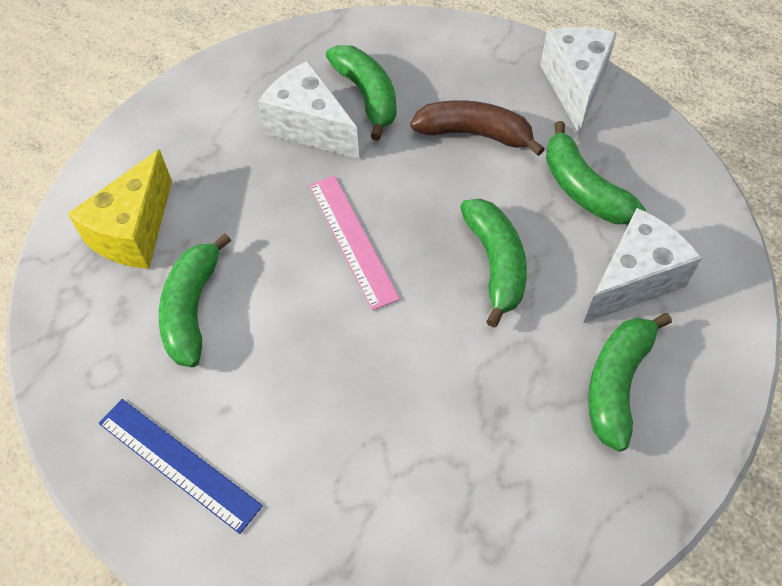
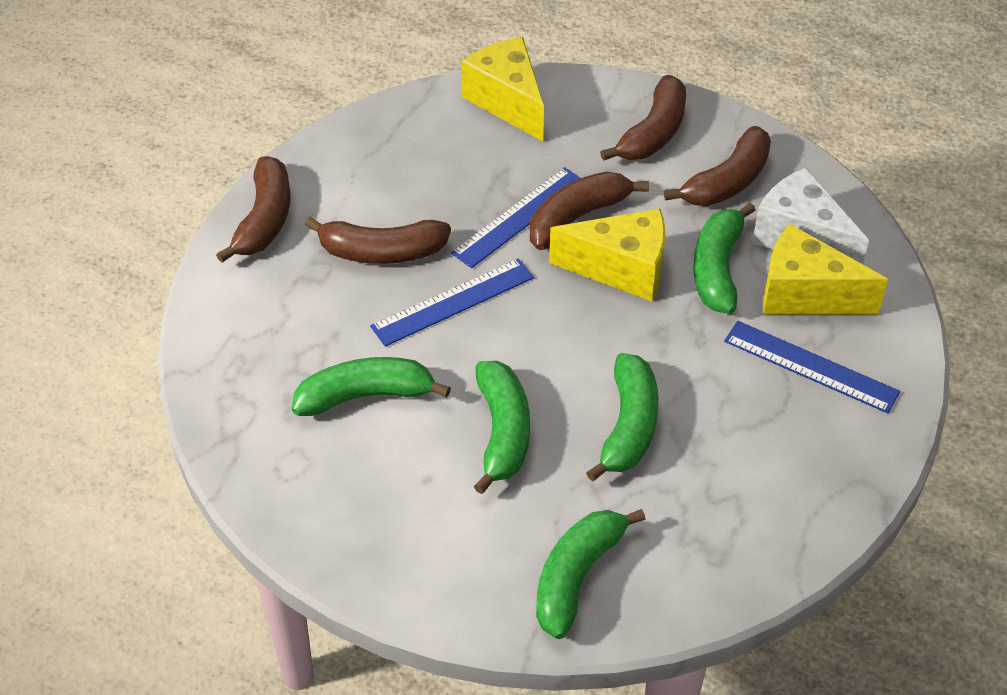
blue ruler: [99,399,263,534] = 1 -> [370,259,534,347] [451,167,580,268] [724,321,900,413] = 3
brown banana: [410,100,545,156] = 1 -> [216,156,291,263] [305,217,451,264] [530,172,649,250] [600,75,686,161] [664,126,771,206] = 5
pink ruler: [309,176,400,311] = 1 -> none = 0
white cheese: [258,61,359,159] [540,27,617,134] [583,208,702,323] = 3 -> [752,167,869,264] = 1
yellow cheese: [67,149,172,269] = 1 -> [461,37,544,141] [549,208,665,301] [763,224,888,314] = 3

